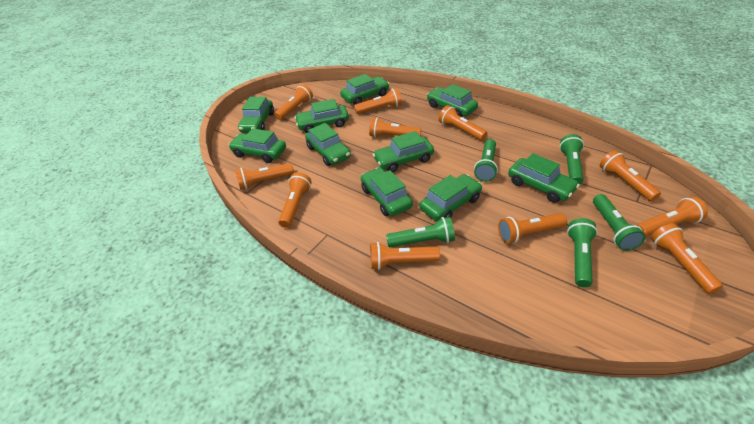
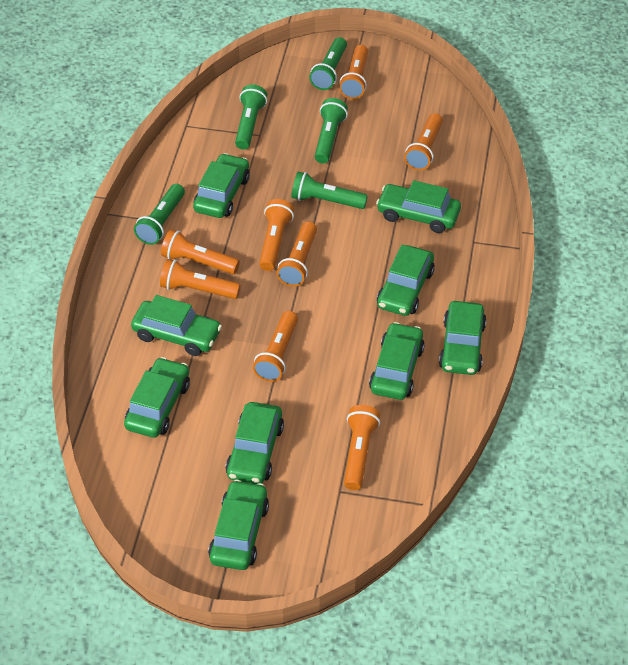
green car: [228,128,286,163] [238,97,274,133] [294,99,349,133] [305,123,351,166] [340,74,389,105] [361,168,413,216] [373,131,434,172] [420,174,482,221] [427,84,478,117] [508,153,580,203] = 10 -> [124,357,190,438] [131,295,222,356] [193,153,250,218] [208,480,269,570] [226,402,284,484] [369,322,425,400] [376,180,461,233] [377,245,435,316] [439,301,487,375] = 9
orange flashlight: [235,163,294,190] [274,84,313,120] [278,172,312,228] [354,88,402,114] [369,117,421,138] [370,242,440,270] [439,105,487,141] [498,213,567,244] [600,150,661,201] [636,197,708,237] [651,223,723,294] = 11 -> [160,259,241,299] [161,229,240,274] [253,311,298,382] [259,199,294,271] [277,221,317,287] [339,45,368,99] [344,405,380,490] [404,113,443,171] = 8

